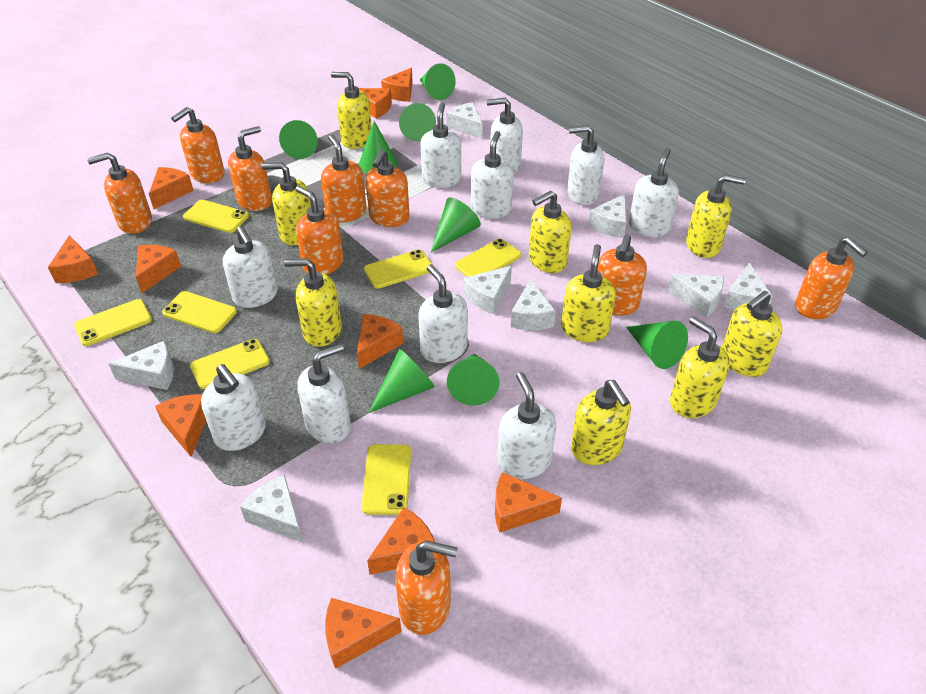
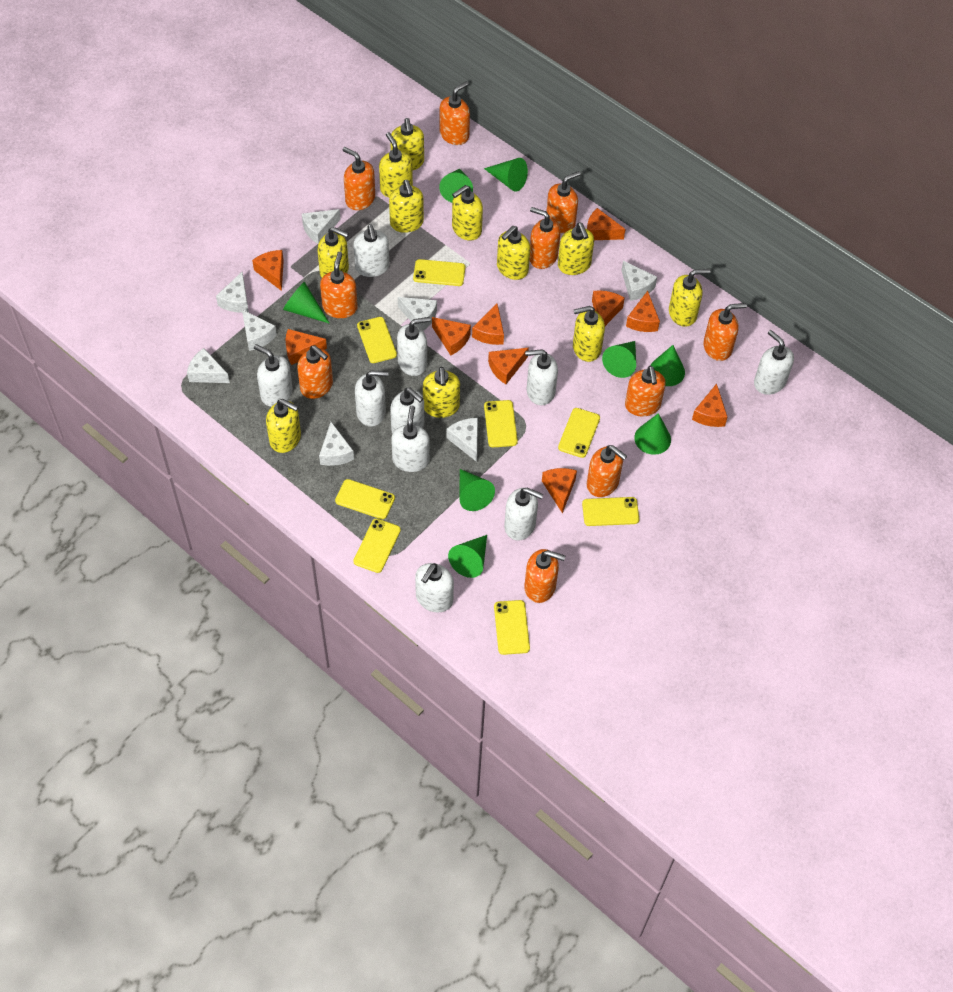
orange soap dispenser: [87,152,152,234] [171,107,225,183] [228,126,272,211] [295,186,344,275] [321,135,366,222] [366,150,410,227] [395,540,458,635] [597,234,647,315] [795,237,868,319] = 9 -> [297,345,333,399] [320,252,357,318] [343,147,375,210] [440,81,470,145] [524,549,565,603] [530,207,561,269] [546,171,581,234] [587,445,627,497] [625,366,666,417] [703,303,747,361] = 10
yellow phone: [74,299,152,346] [162,291,237,333] [183,200,249,233] [190,339,270,389] [361,444,411,515] [364,250,432,289] [455,239,521,277] = 7 -> [335,479,395,519] [353,518,401,573] [357,317,397,363] [413,259,465,286] [484,400,518,447] [494,600,530,655] [558,408,600,458] [582,497,639,526] = 8
yellow soap dispenser: [262,162,311,245] [284,258,342,347] [331,72,372,149] [529,191,571,273] [561,244,616,342] [571,380,631,465] [670,317,730,418] [686,175,746,258] [722,291,782,377] = 9 -> [266,399,301,453] [317,227,349,278] [379,132,413,198] [389,180,424,233] [391,118,424,171] [423,367,460,418] [452,185,483,241] [497,226,530,280] [558,223,594,275] [573,306,605,362] [669,269,710,327] = 11

